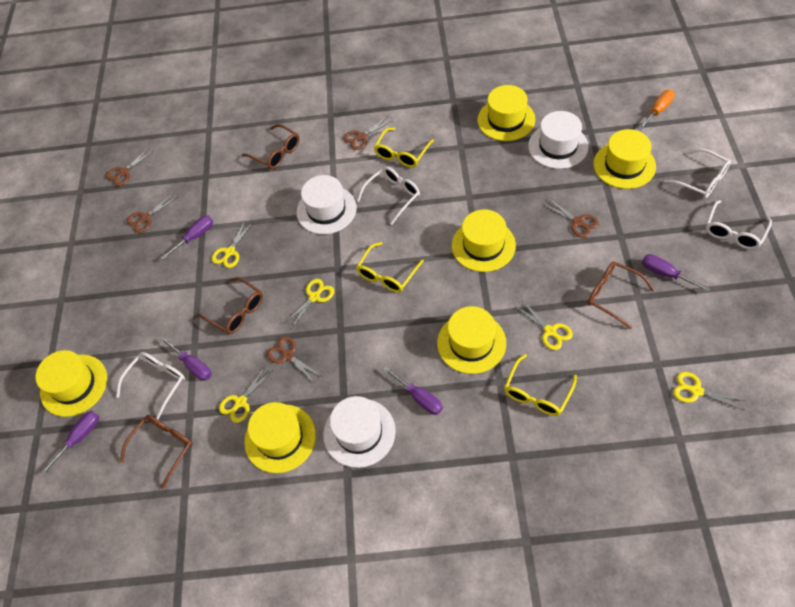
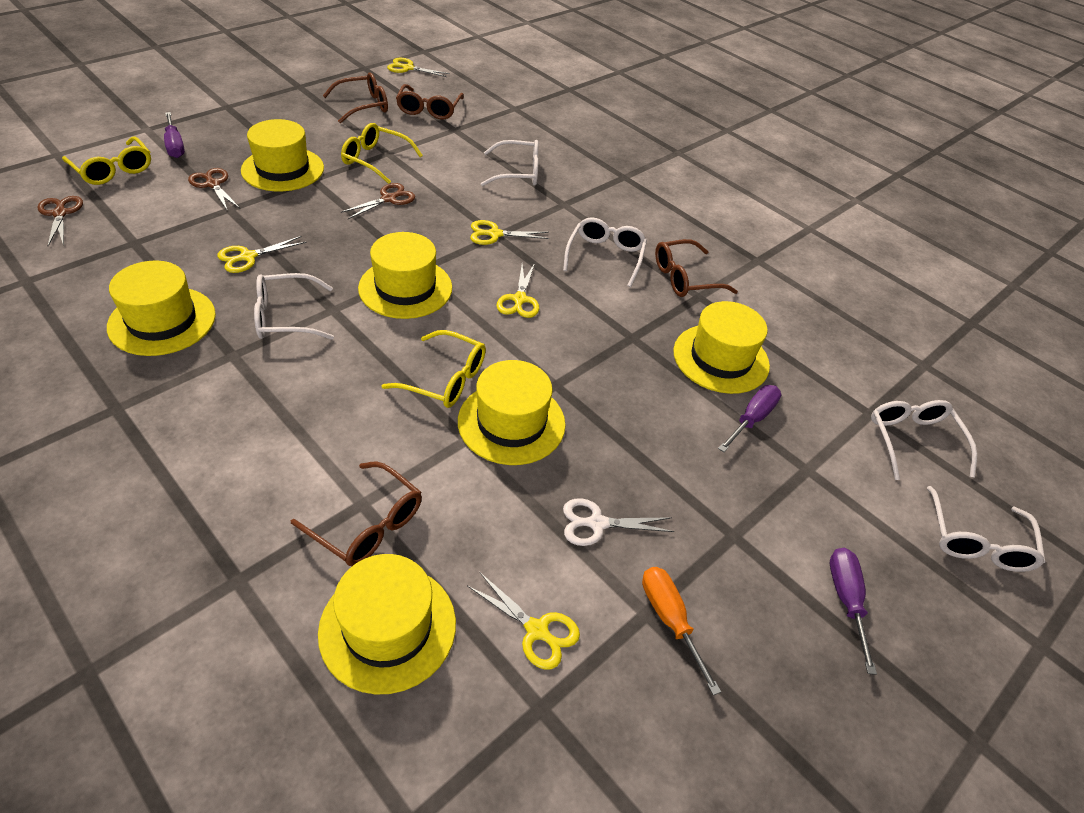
brown scissors: [106,148,154,186] [126,193,178,233] [267,336,321,382] [343,117,392,150] [542,198,599,238] = 5 -> [37,196,83,246] [188,168,240,210] [340,183,415,219] = 3
purple screwdriver: [41,411,99,475] [161,216,213,260] [161,337,212,381] [383,366,443,415] [642,254,711,292] = 5 -> [164,112,185,158] [718,385,781,452] [830,548,877,675] = 3
white glasses: [116,352,185,419] [357,166,420,225] [664,148,731,198] [706,200,772,249] = 4 -> [254,273,334,340] [481,140,539,186] [563,217,647,287] [871,400,977,480] [927,486,1045,572] = 5
white hat: [297,175,357,234] [323,396,396,468] [528,111,589,169] = 3 -> none = 0
white scissors: none = 0 -> [563,498,674,546] = 1

